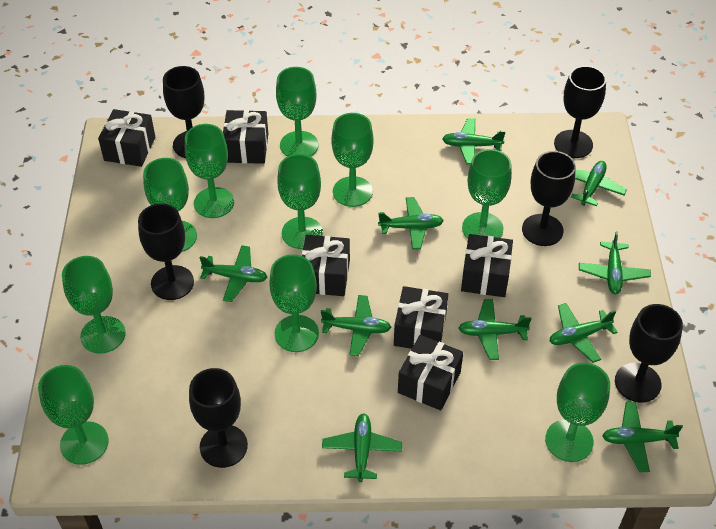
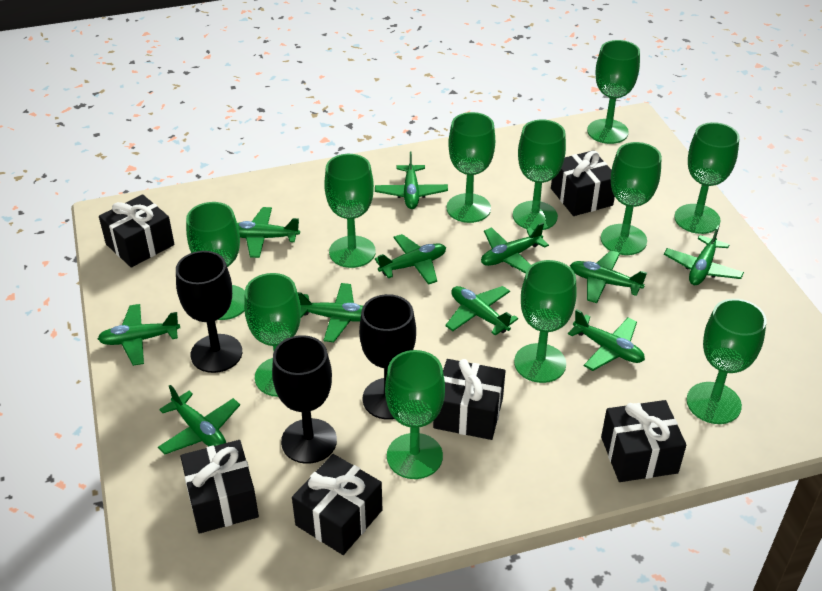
black goblet: [138,204,194,300] [163,66,204,158] [189,368,248,468] [522,151,576,246] [554,66,606,158] [615,304,683,403] = 6 -> [176,251,242,373] [272,335,337,464] [359,294,416,420] = 3
green goblet: [38,365,109,465] [62,256,126,354] [143,158,197,252] [185,124,234,218] [269,254,319,352] [276,67,318,156] [277,154,323,249] [331,113,374,207] [462,149,512,238] [545,363,610,462] = 10 -> [186,202,245,320] [244,273,301,397] [324,154,376,268] [385,350,445,479] [447,112,495,223] [513,120,566,230] [514,260,577,383] [587,40,640,144] [601,142,662,255] [674,122,740,234] [687,299,767,424] = 11
green plane: [199,245,267,302] [321,295,391,356] [322,413,402,482] [378,197,444,250] [442,118,506,165] [458,299,531,360] [550,303,618,363] [571,161,627,206] [579,231,651,294] [602,402,683,472] = 10 -> [98,304,180,366] [158,385,240,455] [237,207,300,258] [297,283,363,342] [375,152,448,209] [375,234,446,285] [445,286,518,336] [481,223,549,273] [568,309,645,371] [570,250,647,303] [664,225,744,285] = 11

